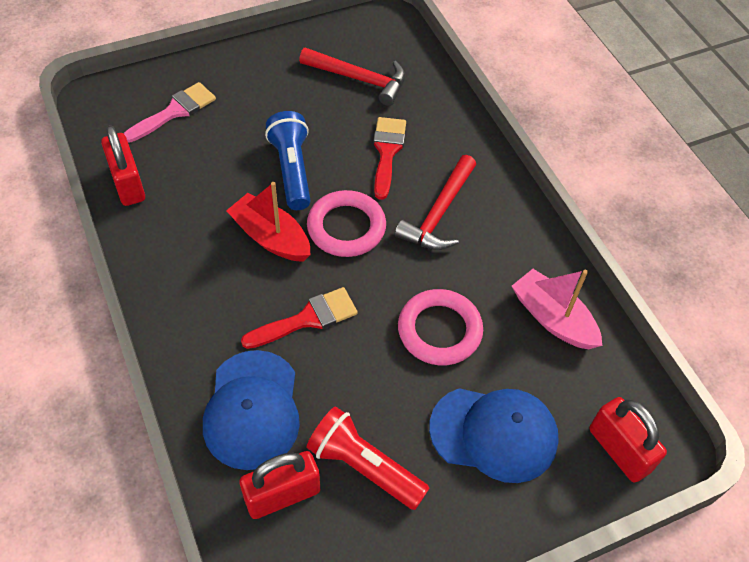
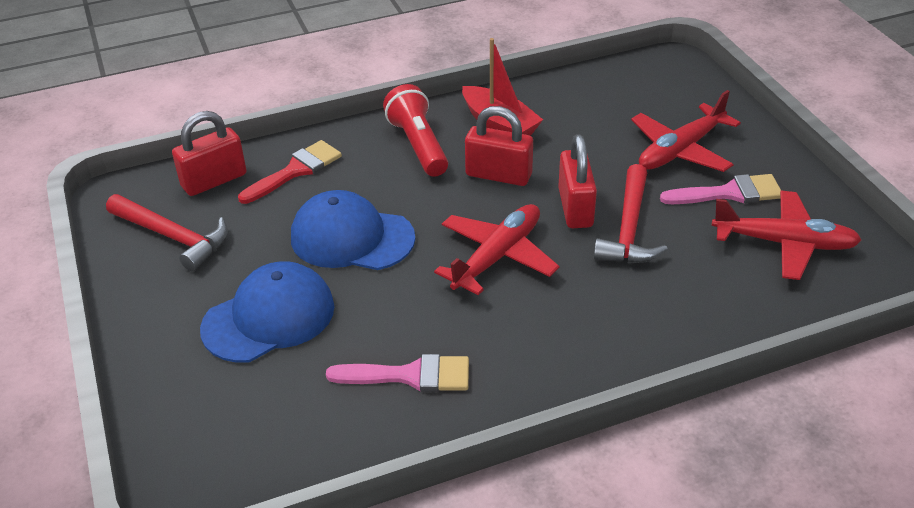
blue flashlight: [265,111,311,210] = 1 -> none = 0
pink boat: [512,269,602,349] = 1 -> none = 0
pink brush: [123,82,216,143] = 1 -> [326,354,469,392] [660,174,781,204] = 2
pink ring: [307,190,386,257] [398,289,483,365] = 2 -> none = 0
red brush: [241,287,358,349] [373,117,406,200] = 2 -> [238,140,342,204] = 1
red plane: none = 0 -> [434,204,559,295] [631,90,741,172] [712,191,861,280] = 3

